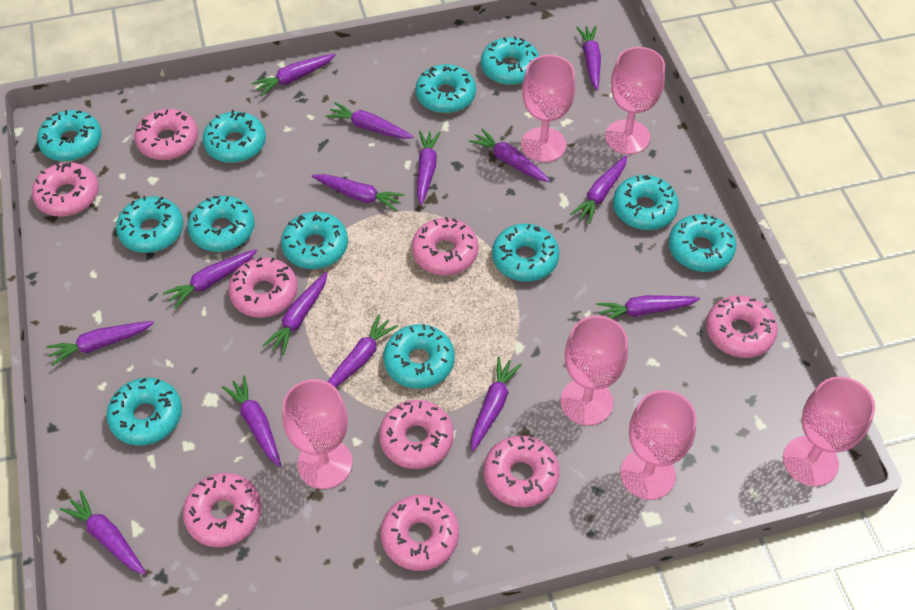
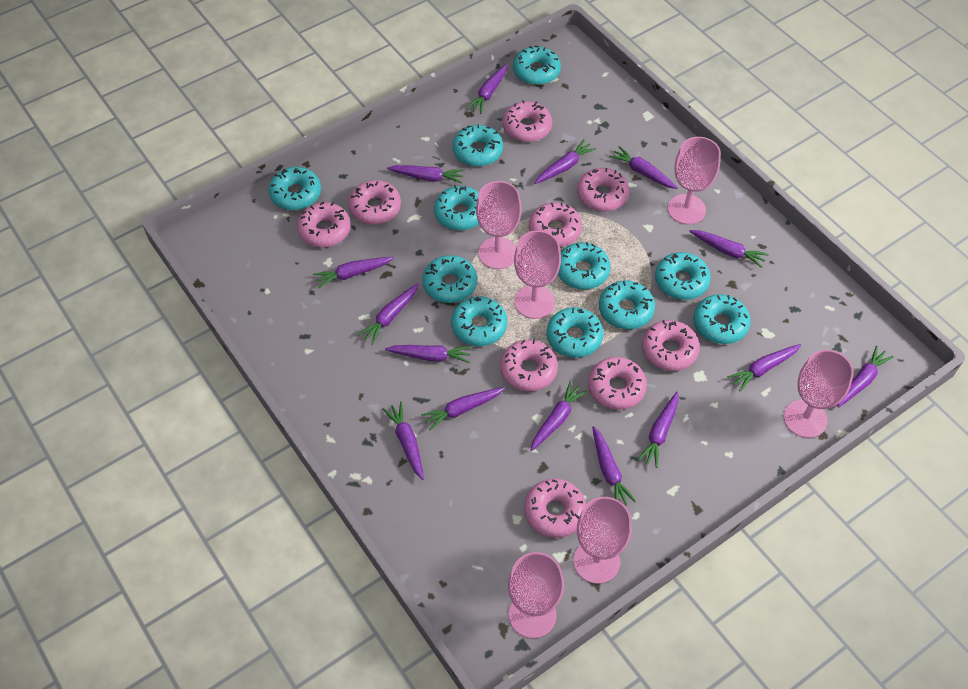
turquoise donut: [37,110,102,162] [107,378,182,446] [116,196,184,253] [188,196,254,252] [203,110,266,163] [281,212,348,269] [384,324,455,389] [416,64,476,113] [481,36,539,85] [492,224,559,282] [613,175,679,230] [668,214,736,272] = 12 -> [269,167,321,210] [422,255,477,303] [434,185,479,230] [451,296,508,346] [453,124,503,167] [513,45,561,85] [547,307,603,358] [558,242,611,289] [599,281,655,329] [655,252,711,300] [693,294,751,344] = 11

